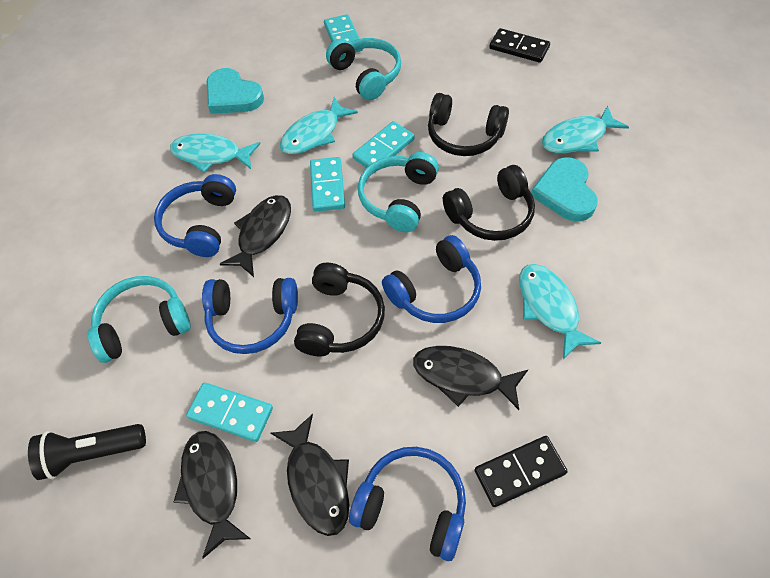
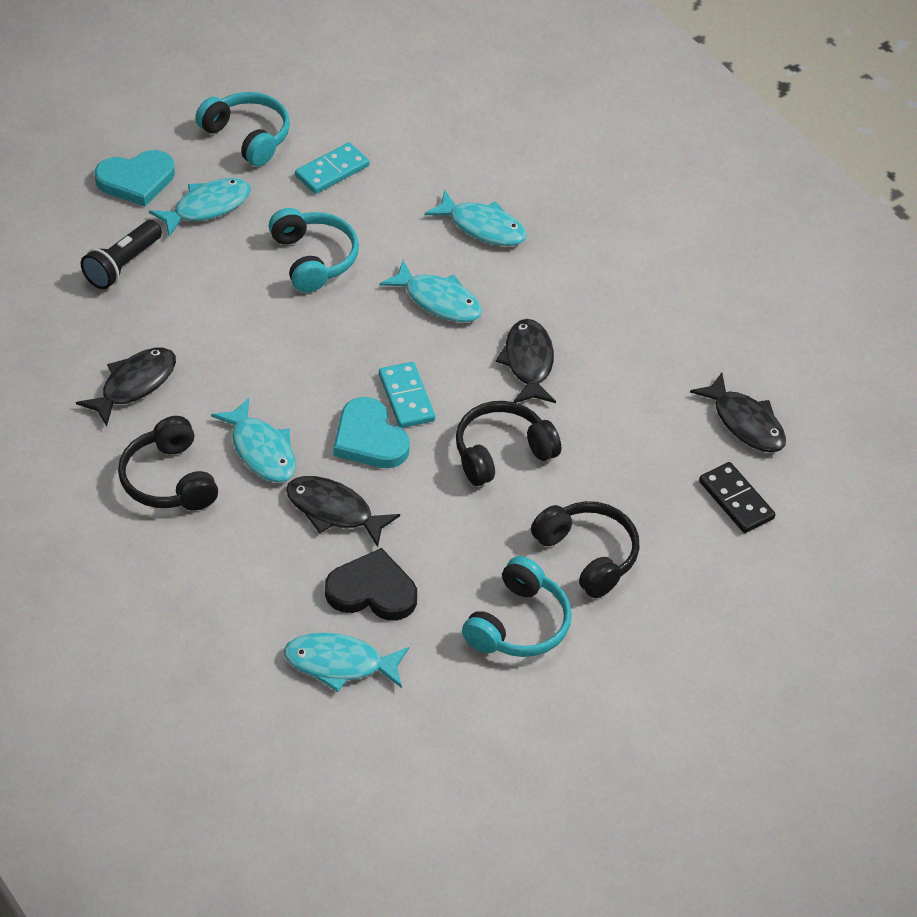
black domino: [475,436,568,507] [490,28,550,63] = 2 -> [699,462,775,533] = 1
black heart: none = 0 -> [325,548,417,620] = 1
blue headphones: [154,174,236,257] [202,278,298,354] [349,447,466,561] [382,235,481,323] = 4 -> none = 0
turquoise domino: [186,382,273,442] [310,157,345,212] [324,14,363,53] [352,121,415,173] = 4 -> [295,143,370,194] [379,362,435,428] = 2
turquoise fish: [170,133,261,172] [280,97,358,154] [519,264,601,359] [542,106,629,153] = 4 -> [149,178,251,237] [211,397,296,483] [284,633,409,692] [379,260,482,322] [425,190,527,246] = 5

